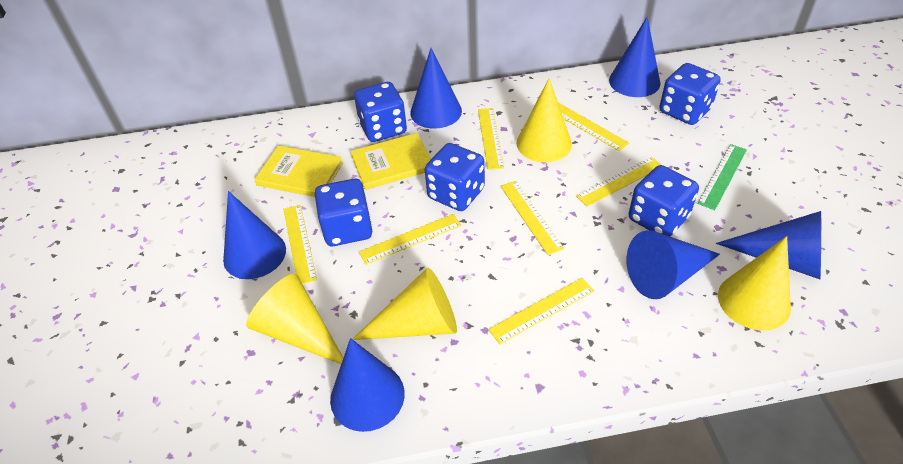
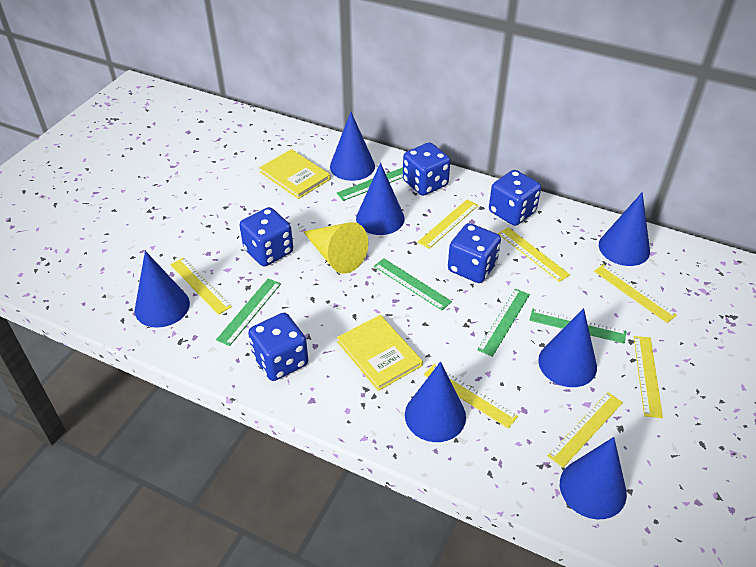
blue cone: [223,191,286,279] [330,338,405,432] [410,48,462,129] [609,17,661,97] [626,230,720,299] [716,211,821,279] = 6 -> [135,251,190,328] [330,112,375,181] [356,163,404,235] [405,361,466,442] [538,308,597,387] [560,437,627,520] [599,192,650,266] = 7
green ruler: [697,144,747,210] = 1 -> [216,279,281,346] [337,167,403,201] [374,258,452,310] [477,289,530,357] [529,309,627,344] = 5
yellow cone: [246,274,343,364] [352,268,457,340] [516,78,572,162] [718,236,791,331] = 4 -> [303,222,368,274] = 1

